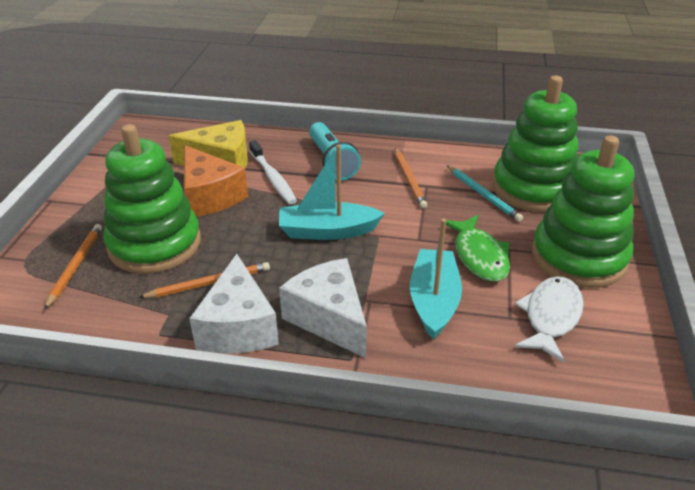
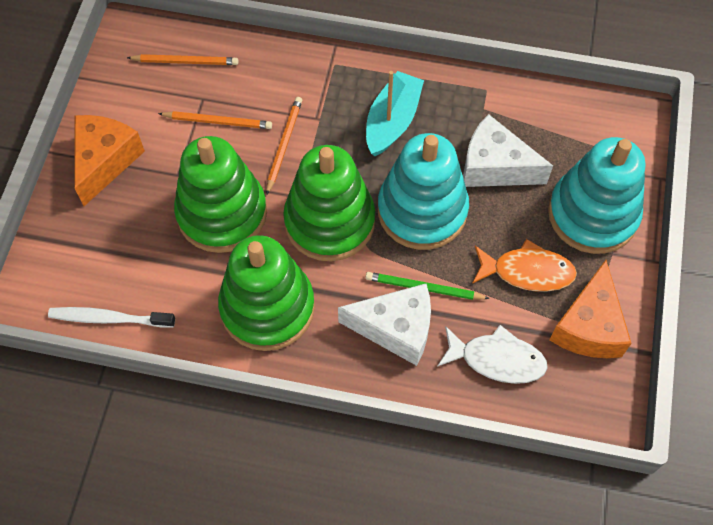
green fish: [446,215,510,282] = 1 -> none = 0
green pencil: none = 0 -> [365,272,490,300] = 1
orange cheese: [184,145,248,217] = 1 -> [74,115,145,206] [549,260,632,358] = 2
orange fish: none = 0 -> [472,239,577,292] = 1
turquoise boat: [279,144,385,240] [410,219,462,339] = 2 -> [366,71,424,156] = 1
turquoise flashlight: [309,122,361,180] = 1 -> none = 0
turquoise pencil: [447,165,523,222] = 1 -> none = 0
turquoise stacking toy: none = 0 -> [378,133,469,250] [548,137,645,254] = 2
yellow cheese: [169,120,248,169] = 1 -> none = 0

